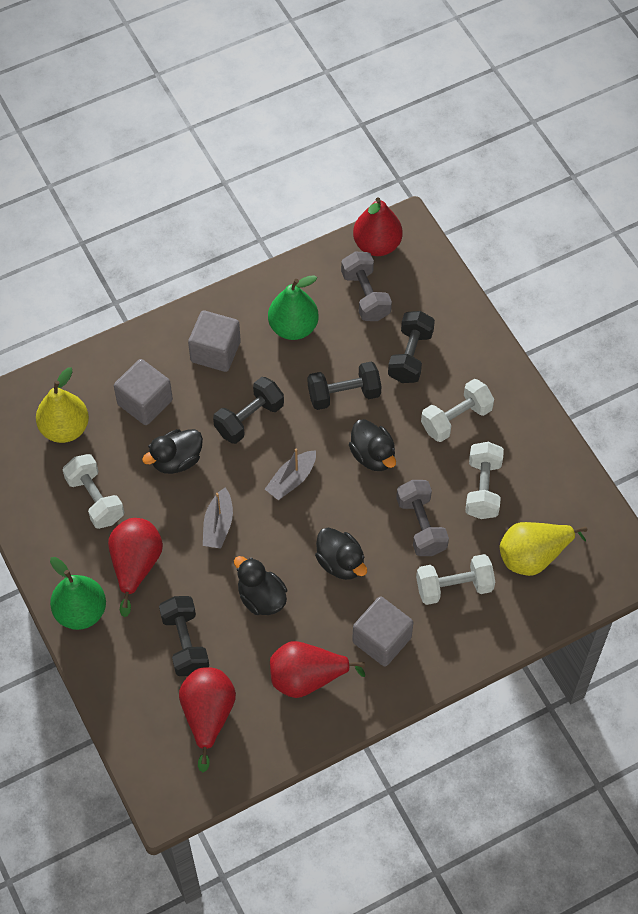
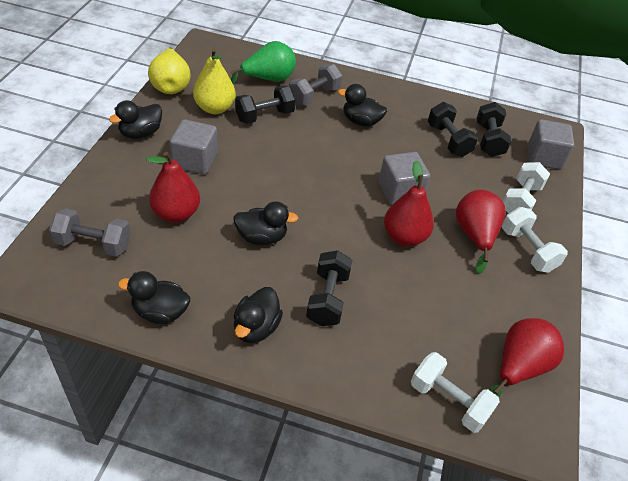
black duck: [142,429,203,474] [234,556,287,615] [315,528,367,580] [349,419,396,471] = 4 -> [109,100,162,139] [118,271,190,324] [233,202,298,245] [234,287,283,343] [338,84,387,127] = 5
green pear: [50,557,106,630] [268,275,319,340] = 2 -> [230,41,296,85] = 1
grey boat: [203,488,233,549] [265,449,316,500] = 2 -> none = 0
white dumbbell: [63,454,124,529] [416,554,495,605] [421,379,494,442] [465,442,504,519] = 4 -> [411,352,500,433] [502,207,568,273] [503,162,550,213] = 3

